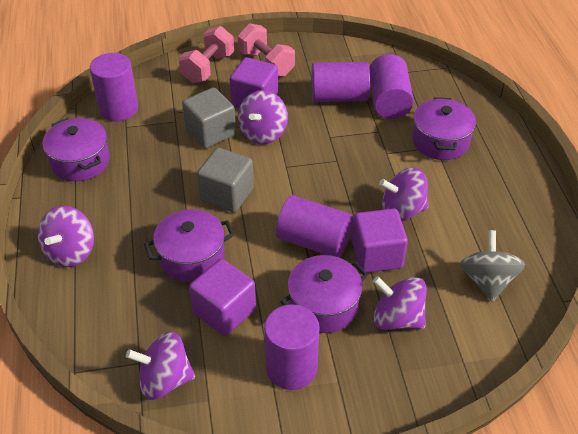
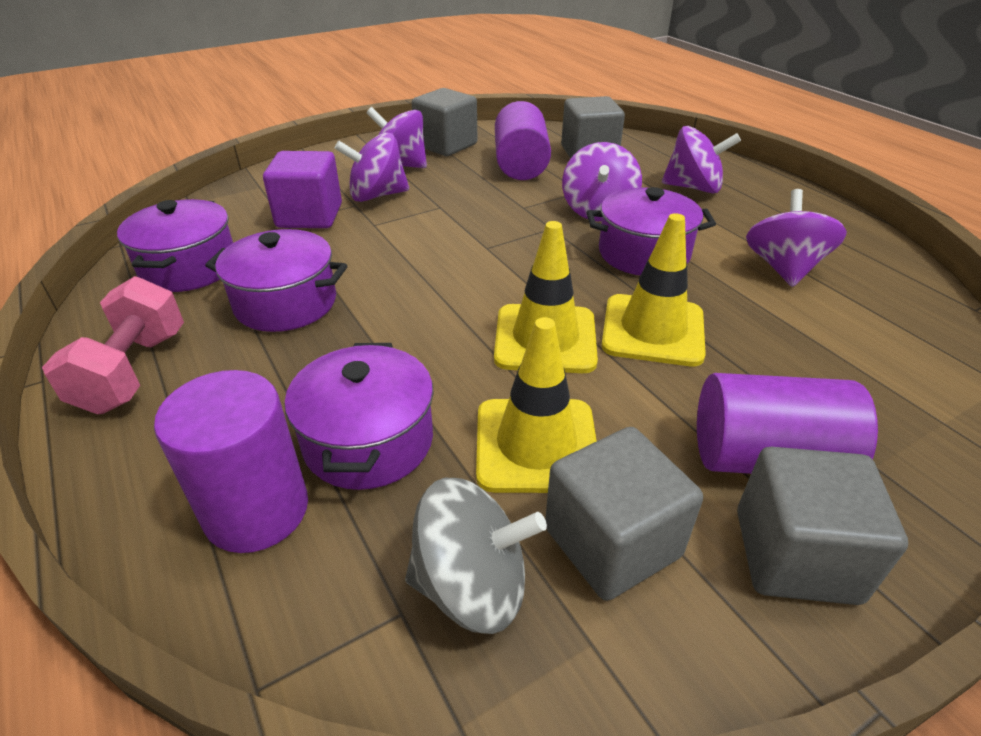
grey cube: [182,87,236,149] [197,148,254,212] = 2 -> [412,88,477,156] [545,427,703,601] [561,96,625,158] [737,447,908,605] = 4
pink dumbbell: [179,26,234,83] [238,24,295,77] = 2 -> [42,276,184,414] = 1
purple cube: [189,259,256,336] [230,57,278,108] [352,208,408,273] = 3 -> [263,151,342,228] = 1
purple cylinder: [90,53,138,122] [264,304,320,390] [276,195,353,258] [311,62,370,102] [369,54,414,119] = 5 -> [154,370,308,553] [495,101,551,180] [697,373,878,474] = 3
yellow traffic cone: none = 0 -> [476,317,597,493] [494,221,598,373] [601,213,706,366] = 3

